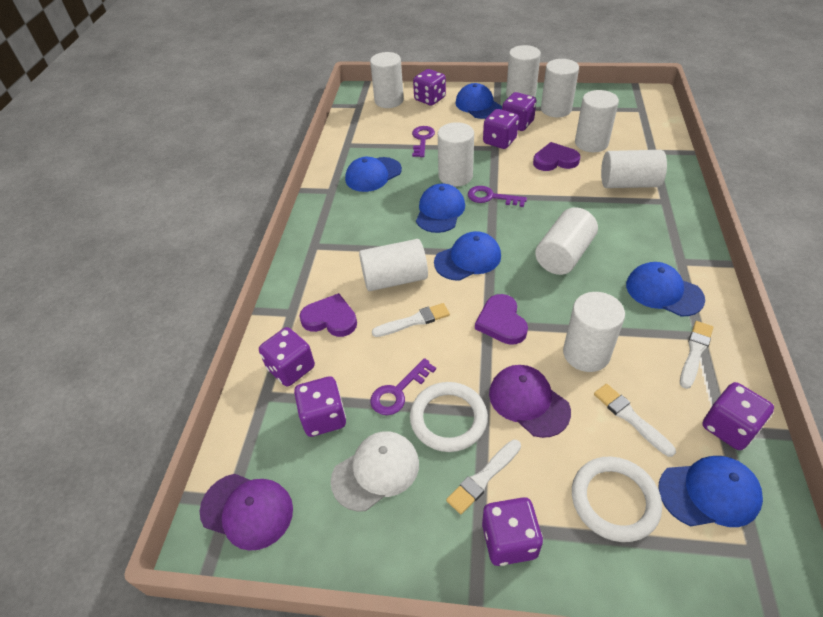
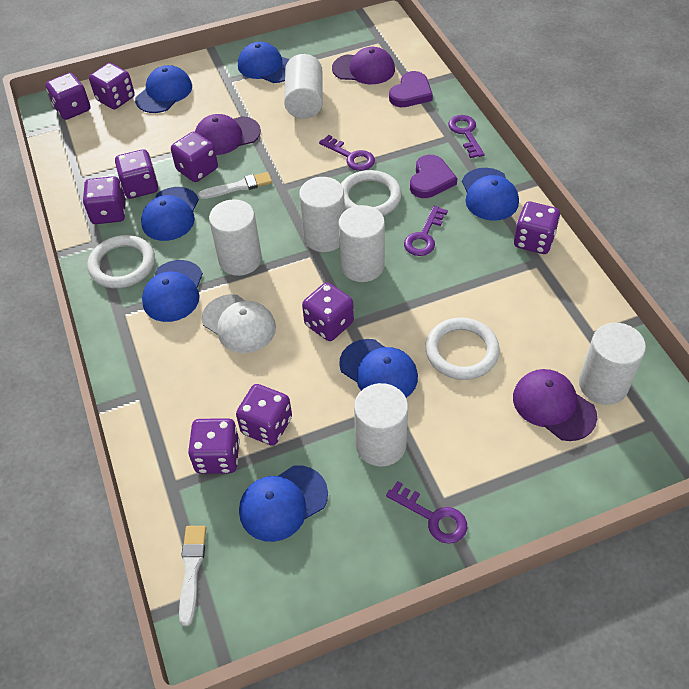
blue cap: [345,157,402,192] [416,184,465,233] [434,231,501,281] [455,83,502,119] [626,262,705,316] [659,456,763,527] = 6 -> [135,65,192,113] [141,187,199,241] [142,260,203,322] [238,42,290,83] [239,465,328,542] [339,339,418,398] [462,168,519,221] = 7
purple cap: [200,474,293,551] [489,365,571,438] = 2 -> [195,114,261,155] [332,47,395,84] [513,369,597,441] = 3
purple dice: [259,327,315,387] [294,376,346,437] [413,69,446,106] [482,497,543,566] [483,109,519,149] [502,92,536,131] [702,382,774,450] = 7 -> [45,73,90,120] [83,176,126,224] [89,63,135,109] [115,149,158,199] [171,131,218,182] [188,418,240,474] [236,384,292,446] [302,282,354,341] [514,202,560,254] = 9
purple heart: [299,293,357,337] [475,294,528,345] [533,142,580,171] = 3 -> [389,71,433,107] [410,155,457,198] = 2
purple key: [370,358,436,415] [412,126,435,157] [468,186,527,207] = 3 -> [319,135,375,171] [386,481,467,544] [404,206,448,256] [448,115,484,158] = 4
white brush: [372,303,450,337] [446,440,521,514] [594,384,676,457] [680,321,713,389] = 4 -> [179,526,206,626] [198,172,272,199] = 2
white cylinder: [359,239,428,291] [370,52,404,108] [438,122,474,187] [506,45,541,97] [535,207,598,275] [541,59,579,117] [563,292,625,372] [575,90,619,152] [601,150,667,188] = 9 -> [209,199,262,276] [284,54,323,119] [299,177,345,252] [338,205,385,282] [354,383,408,467] [579,323,646,405] = 6
white ring: [410,382,488,452] [572,456,662,542] = 2 -> [87,235,155,288] [341,170,402,216] [425,317,500,380] = 3

